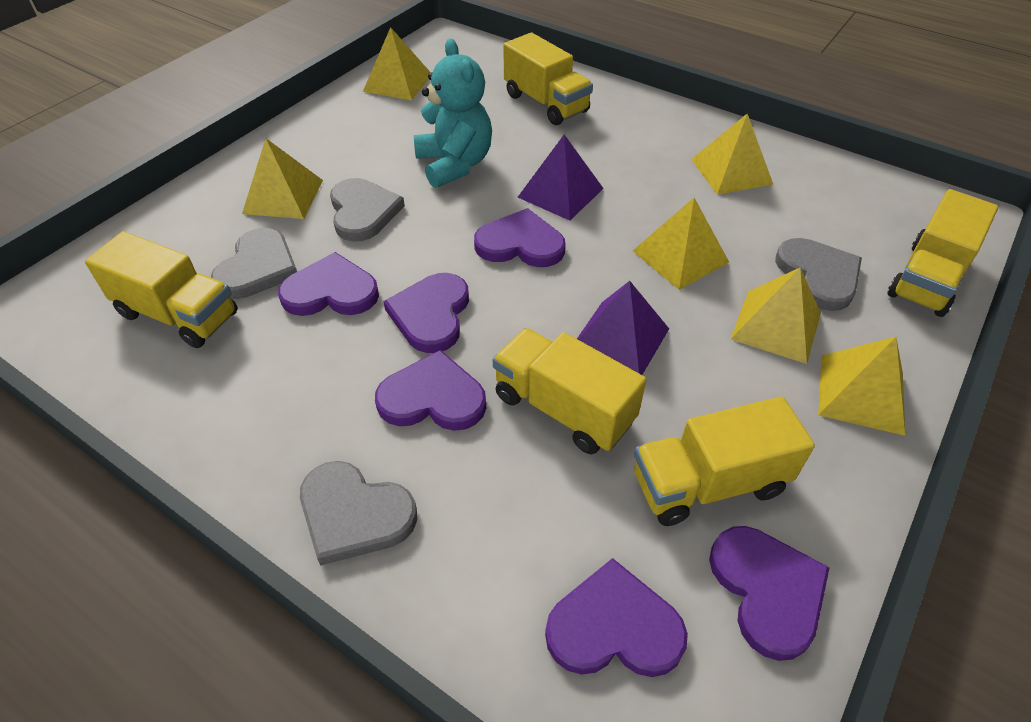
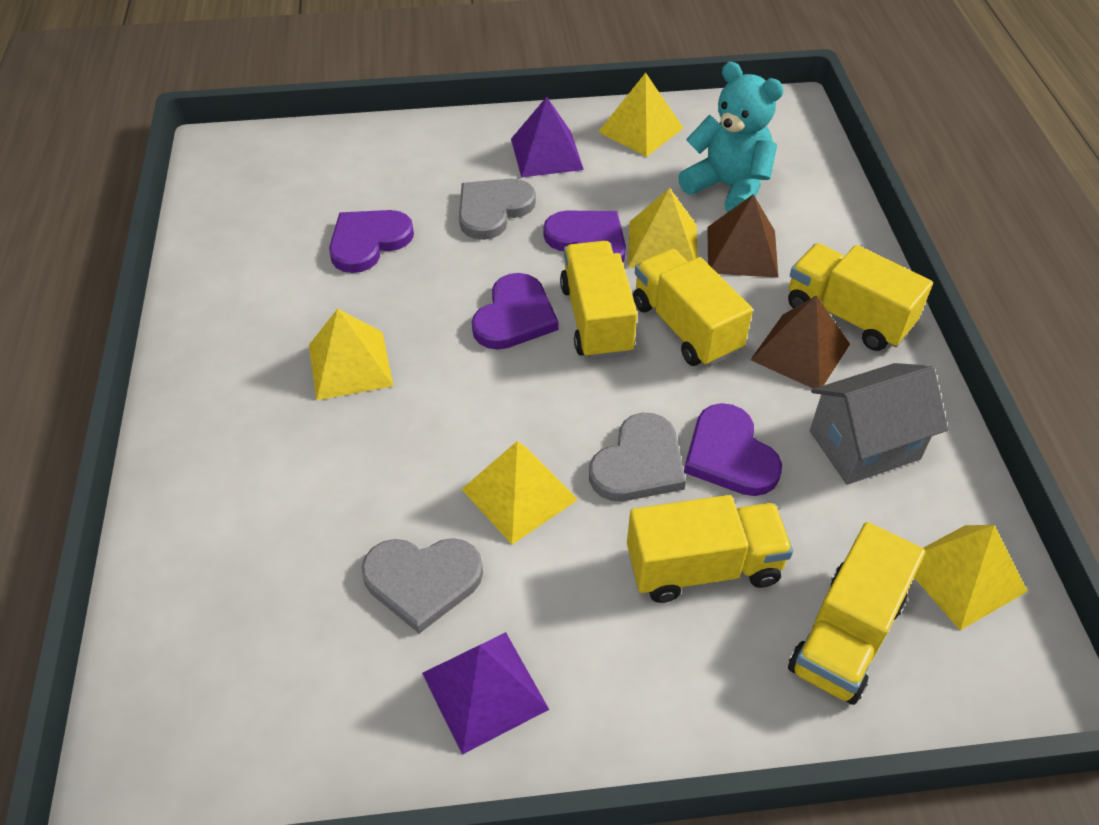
brown pyramid: none = 0 -> [707,194,778,278] [751,295,850,389] = 2
grey heart: [211,228,297,299] [300,461,417,566] [330,178,405,242] [775,238,862,311] = 4 -> [361,538,483,634] [459,179,536,240] [589,413,686,501] = 3
grey house: none = 0 -> [810,363,948,485] = 1
purple heart: [278,252,379,316] [375,350,486,431] [383,273,469,353] [474,208,566,267] [545,558,688,677] [709,526,830,661] = 6 -> [329,210,414,273] [472,273,558,350] [543,211,626,262] [684,403,782,496] = 4
yellow pyramid: [242,138,323,219] [363,27,431,100] [633,198,729,290] [691,114,773,195] [731,268,821,364] [818,337,905,436] = 6 -> [309,309,393,401] [462,441,578,544] [598,73,683,157] [628,188,697,268] [914,525,1028,630] = 5

